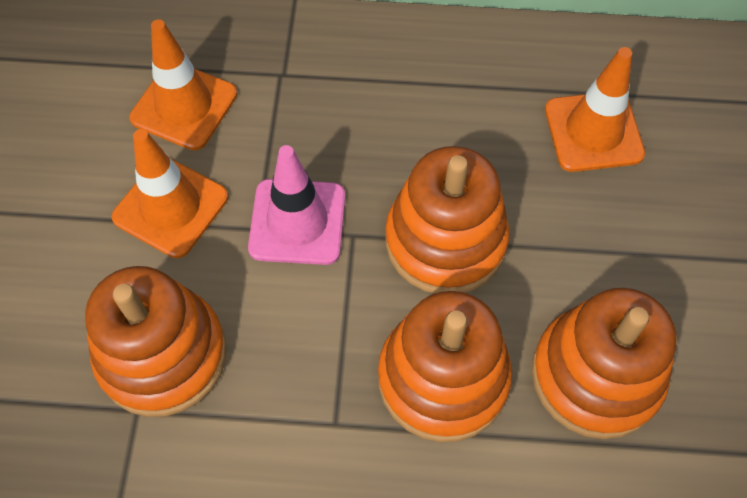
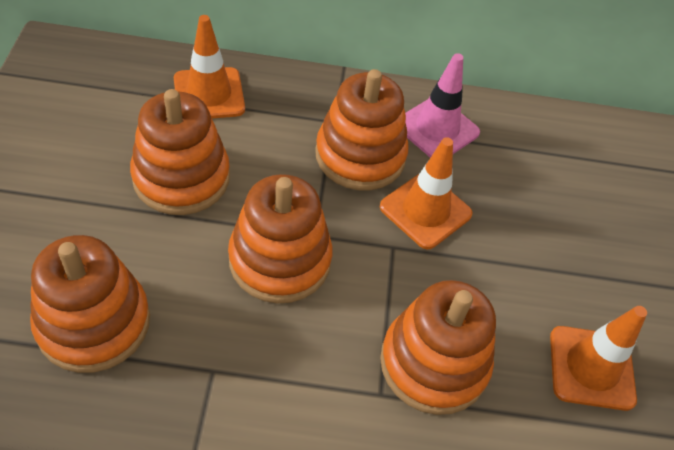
orange stacking toy: [85,266,227,417] [378,291,512,442] [385,146,510,294] [532,288,677,439] = 4 -> [30,235,150,373] [130,89,230,215] [228,174,333,304] [315,69,409,190] [380,280,496,415] = 5

